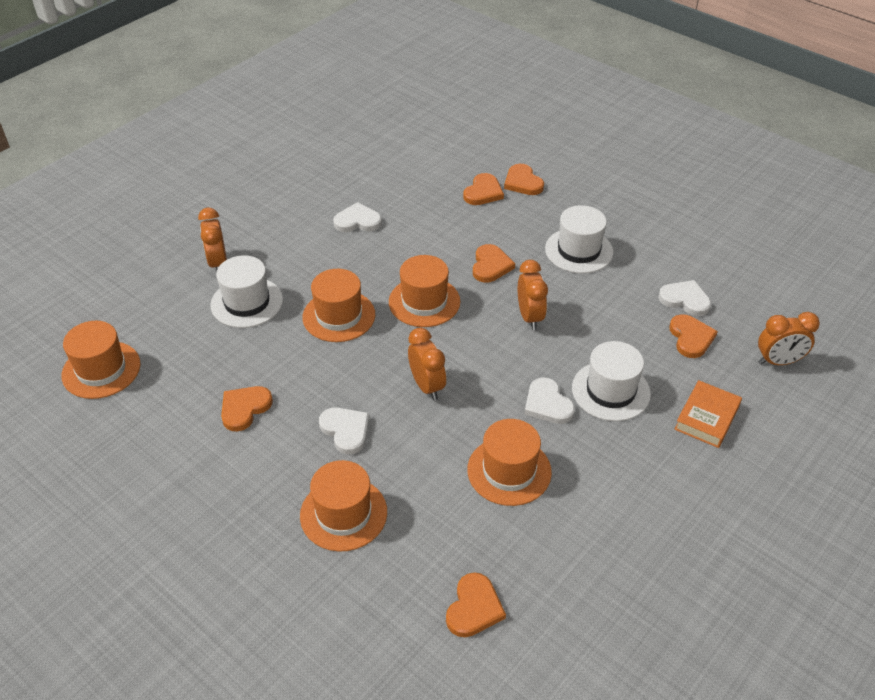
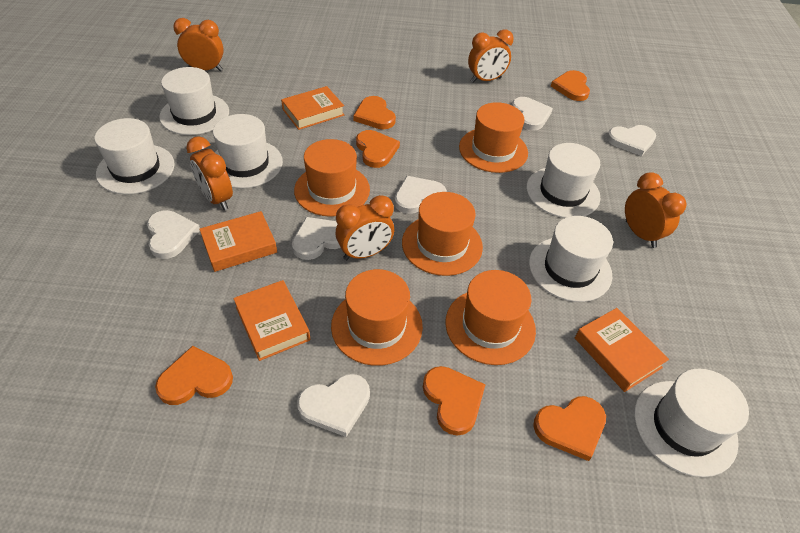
orange book: [674,380,742,448] = 1 -> [199,211,277,272] [233,280,310,361] [281,86,344,130] [575,308,669,392] = 4
orange clock: [198,208,227,270] [408,328,446,400] [518,260,548,330] [758,312,820,365] = 4 -> [173,18,224,71] [186,136,233,211] [336,195,394,260] [468,29,514,83] [625,172,687,248] = 5
white hat: [210,255,283,328] [545,205,614,273] [572,341,651,421] = 3 -> [95,118,175,194] [159,67,229,135] [213,114,283,189] [526,143,600,218] [529,216,613,302] [634,368,749,477] = 6
white heart: [319,407,370,454] [333,202,382,232] [524,377,575,424] [658,280,711,316] = 4 -> [147,210,200,259] [292,217,341,260] [297,374,370,437] [394,176,447,214] [512,97,553,130] [607,125,656,156] = 6

